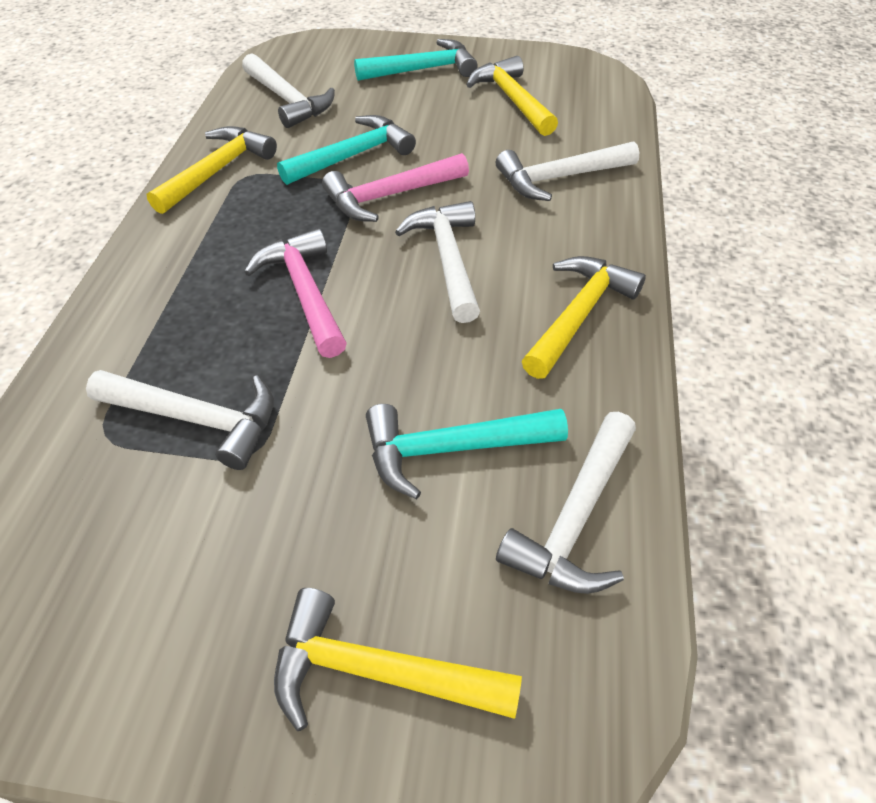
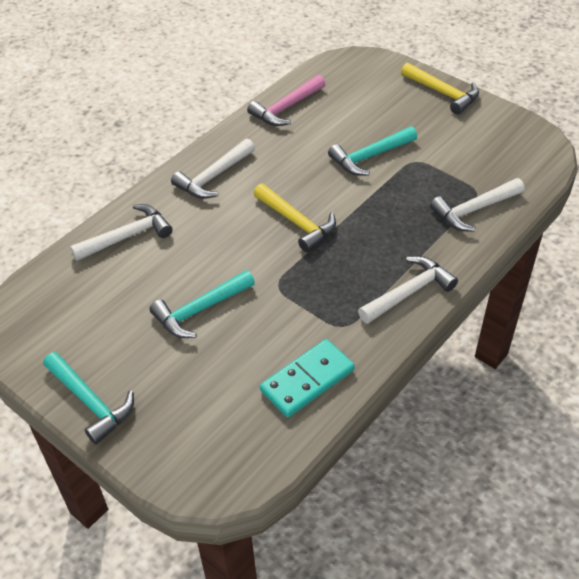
pink hammer: [244,228,347,358] [322,153,469,222] = 2 -> [247,75,325,126] = 1
turquoise domino: none = 0 -> [260,339,355,417] = 1
white hammer: [86,370,274,470] [242,53,335,128] [395,201,480,323] [496,141,639,201] [496,412,636,594] = 5 -> [70,204,173,261] [171,138,255,199] [358,256,458,324] [430,178,524,232] = 4
yellow hammer: [147,126,277,214] [274,588,522,731] [466,56,558,136] [522,256,646,379] = 4 -> [253,184,336,252] [401,63,479,115] = 2

